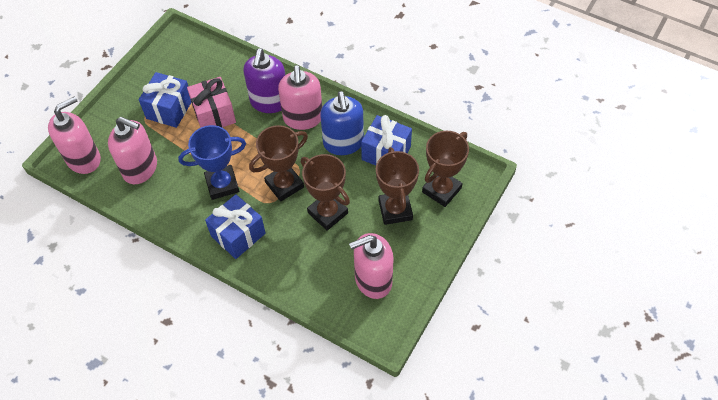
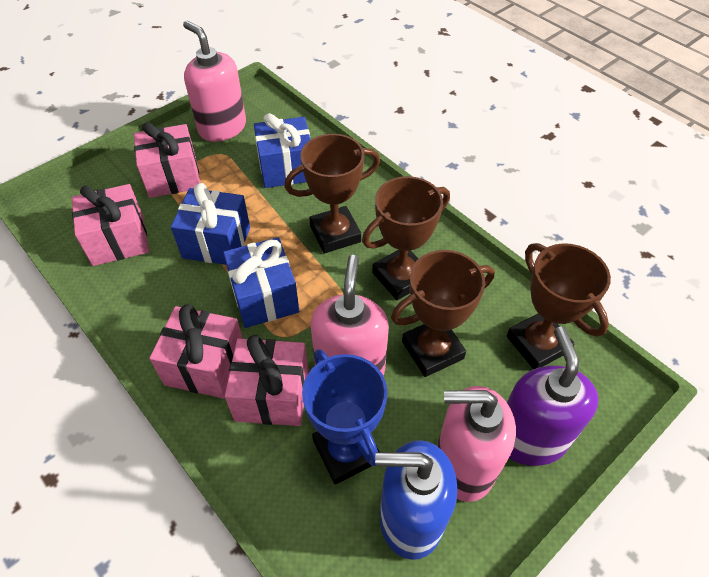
pink gift: [187,77,236,127] = 1 -> [72,184,149,266] [134,122,200,198] [149,304,243,399] [225,335,309,426] = 4
pink soap dispenser: [48,96,101,174] [108,117,157,184] [278,65,322,130] [349,233,394,299] = 4 -> [183,21,246,142] [311,255,389,376] [437,386,516,502] = 3

